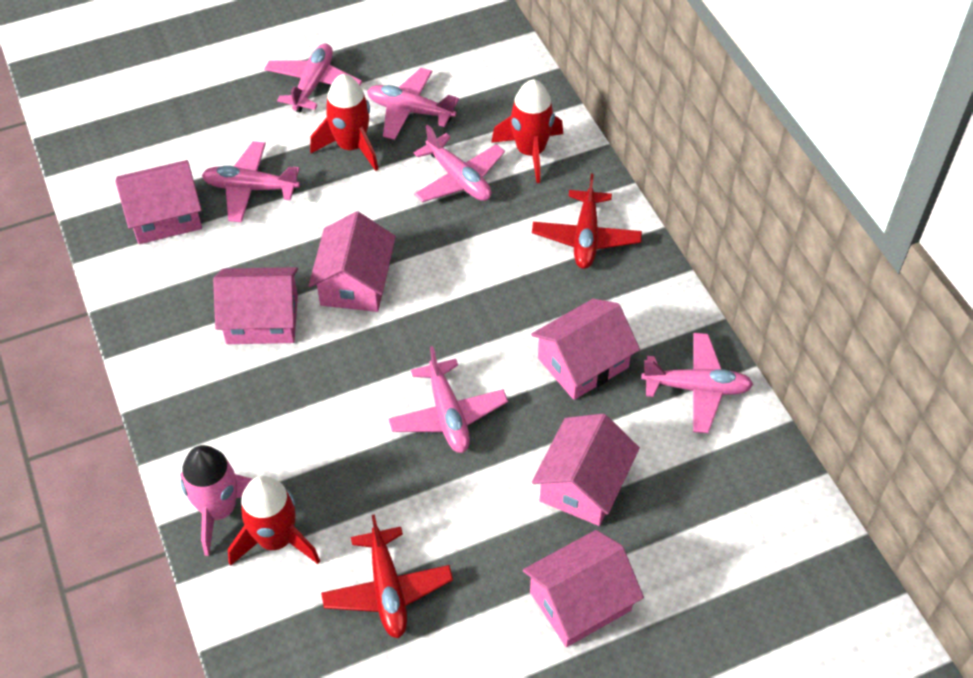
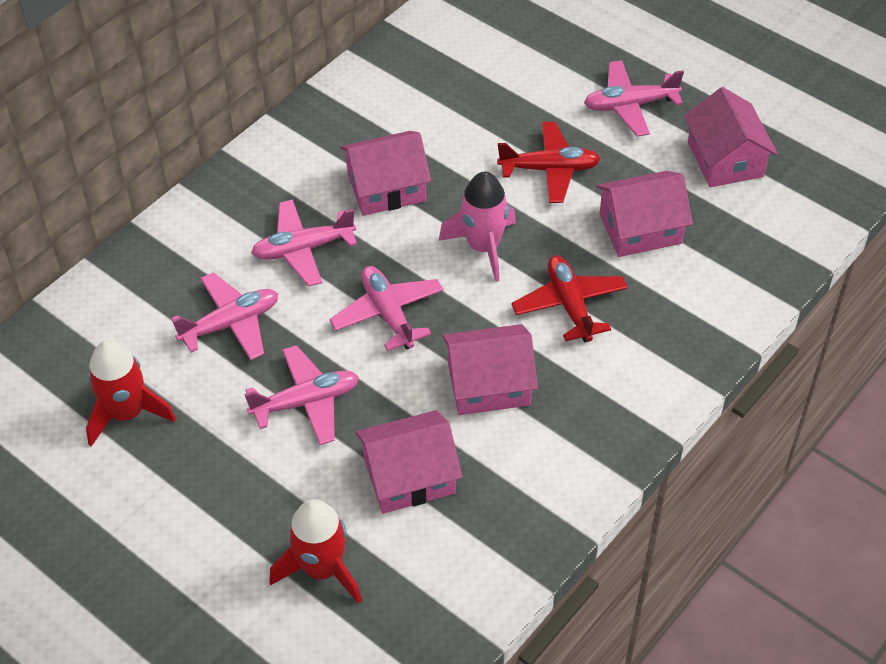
pink house: [115,160,202,244] [213,267,298,344] [309,211,396,312] [523,530,644,647] [531,299,640,400] [532,414,640,526] = 6 -> [340,131,431,216] [356,410,462,514] [442,324,538,415] [596,171,693,257] [684,87,778,187] = 5
pink plane: [202,141,300,222] [264,44,362,112] [367,68,459,140] [388,346,508,453] [414,124,505,202] [641,333,753,433] = 6 -> [171,272,278,360] [244,345,359,445] [251,200,357,287] [329,266,444,351] [584,60,684,136] = 5
red rocket: [228,476,320,566] [310,74,379,171] [491,79,563,183] = 3 -> [86,340,176,446] [269,499,362,604] = 2

